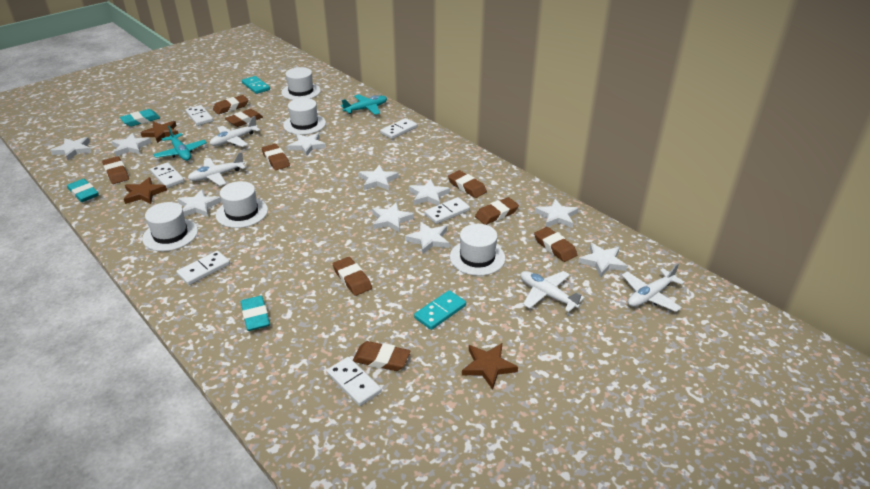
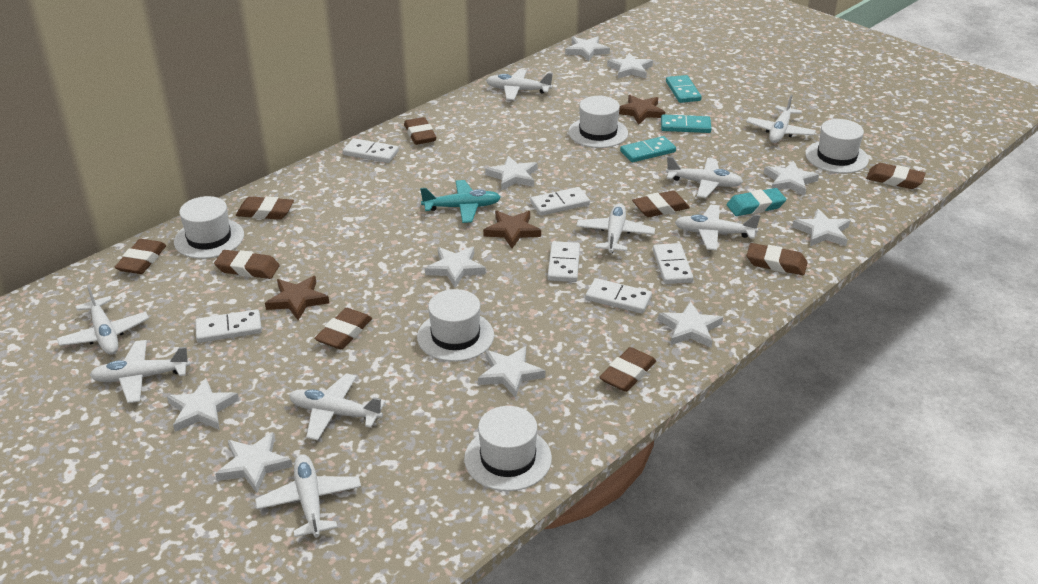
turquoise domino: [242,76,270,94] [414,290,466,330] = 2 -> [620,136,676,162] [661,115,711,133] [666,75,701,103] = 3
turquoise eraser: [67,179,99,202] [120,109,160,127] [241,296,270,331] = 3 -> [726,188,786,216] = 1
turquoise plane: [153,126,207,161] [341,94,387,115] = 2 -> [420,180,501,223] = 1
white plane: [188,152,246,186] [210,116,260,147] [520,271,585,312] [622,263,685,312] = 4 -> [57,285,149,354] [90,340,191,403] [255,454,361,538] [289,373,386,441] [486,69,553,100] [576,203,655,253] [666,156,743,198] [675,205,760,250] [746,95,816,143] = 9

